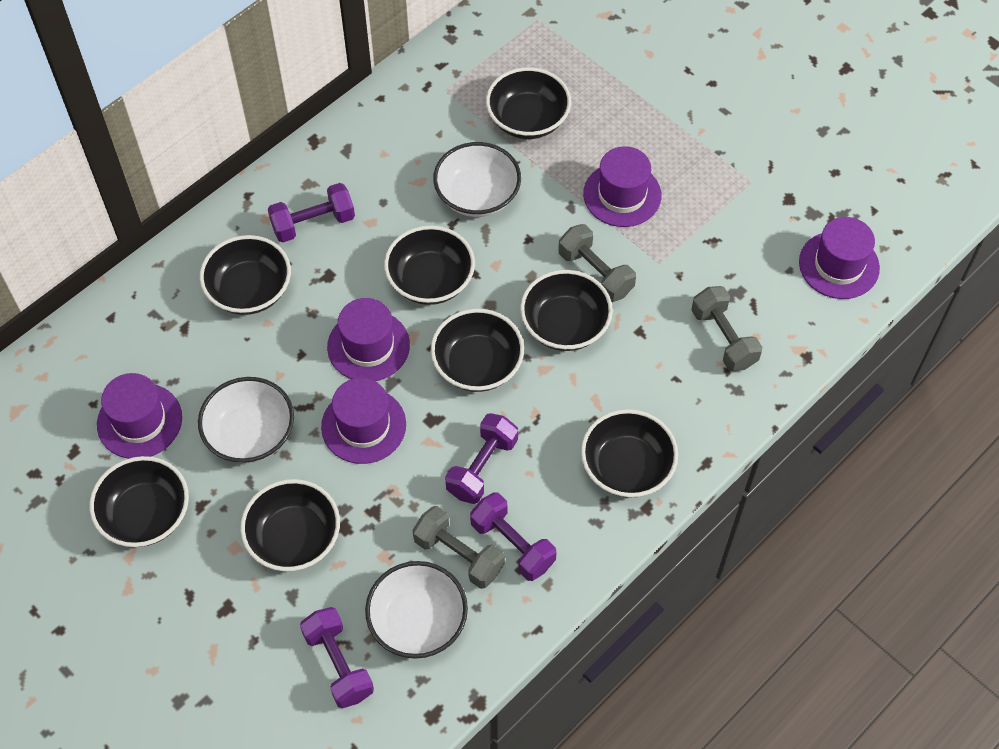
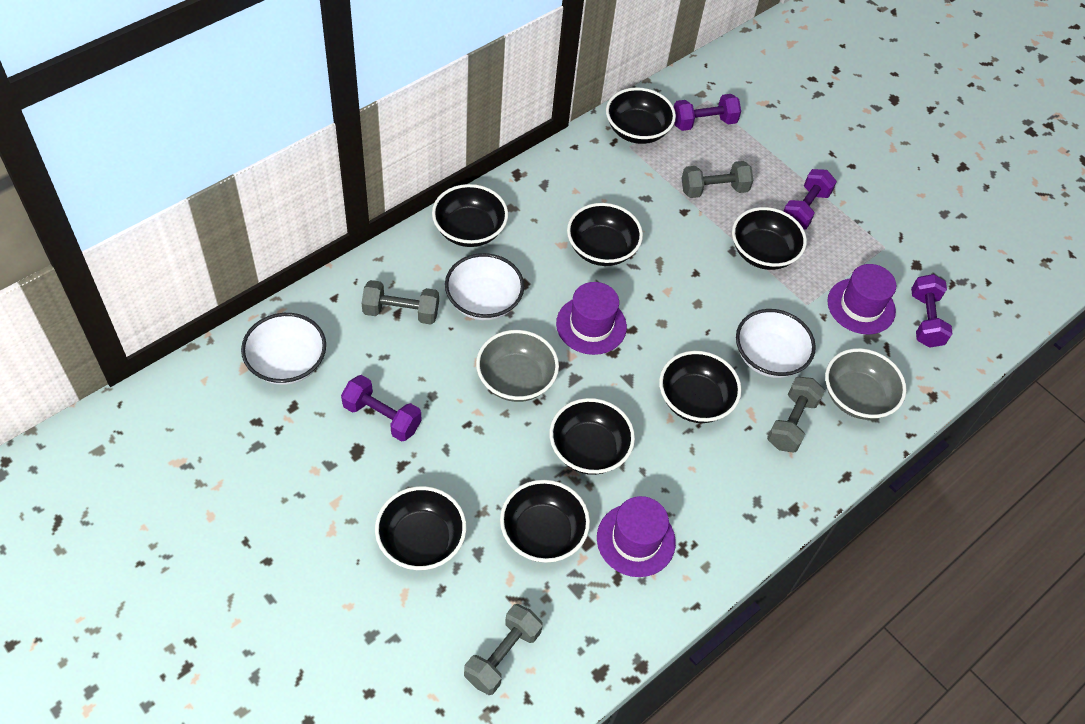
grey bowl: none = 0 -> [476,330,559,402] [825,348,906,420] = 2
grey dumbbell: [412,506,505,589] [558,224,636,302] [691,286,762,371] = 3 -> [362,280,439,324] [464,604,543,695] [681,161,753,198] [767,377,825,453] = 4
purple hat: [97,373,182,459] [321,378,406,464] [327,298,410,381] [583,146,661,227] [799,217,880,299] = 5 -> [556,282,627,355] [597,496,676,577] [827,264,896,335] = 3

